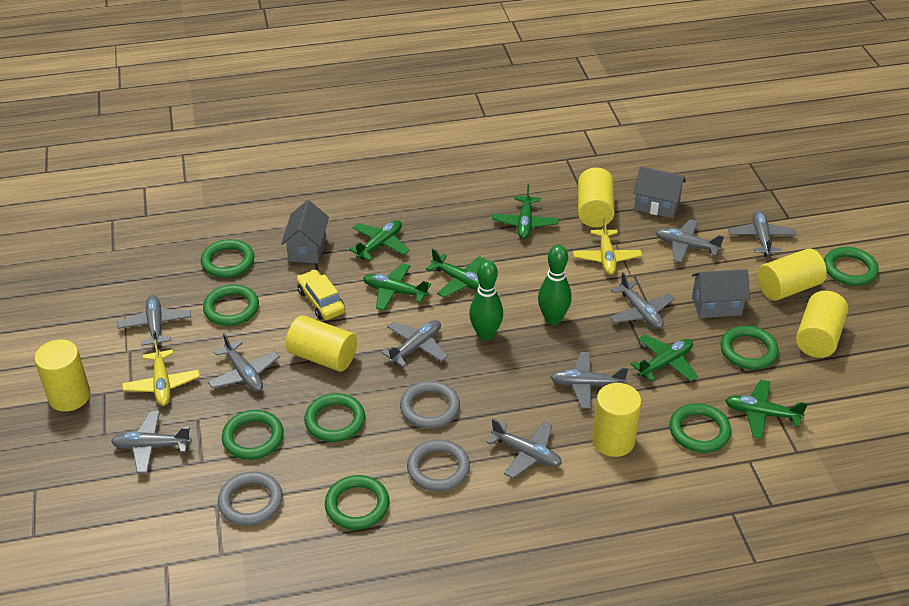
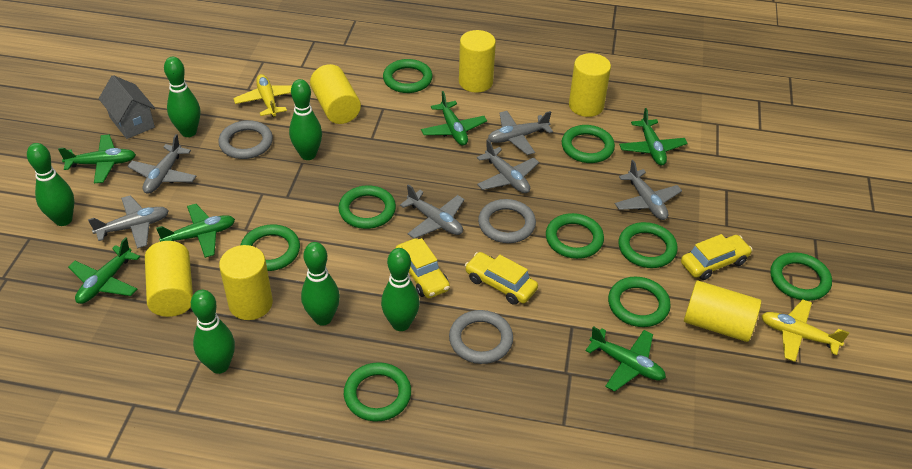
green bowling pin: [469,260,503,341] [538,245,572,325] = 2 -> [27,143,74,226] [164,57,200,137] [191,290,235,374] [289,79,322,160] [301,242,340,326] [381,248,420,331] = 6
green ring: [201,239,255,278] [203,285,259,326] [222,410,284,460] [304,393,365,442] [325,475,390,530] [669,403,731,453] [720,326,779,370] [824,247,879,286] = 8 -> [241,225,300,271] [338,185,396,229] [344,363,411,421] [383,59,433,93] [546,213,604,259] [561,125,615,163] [608,277,671,327] [619,222,678,268] [770,252,832,301] = 9
grey house: [281,200,329,264] [633,166,686,219] [692,269,750,318] = 3 -> [99,75,155,139] = 1
grey plane: [111,411,191,473] [117,295,191,346] [208,333,280,391] [381,320,448,367] [487,419,562,478] [550,352,628,409] [610,272,674,329] [656,219,724,263] [728,210,797,256] = 9 -> [88,195,169,248] [127,134,196,194] [400,184,464,239] [477,139,539,193] [488,111,553,155] [615,160,682,220] = 6
yellow car: [297,270,345,320] = 1 -> [396,238,450,298] [465,252,538,305] [681,234,753,280] = 3

